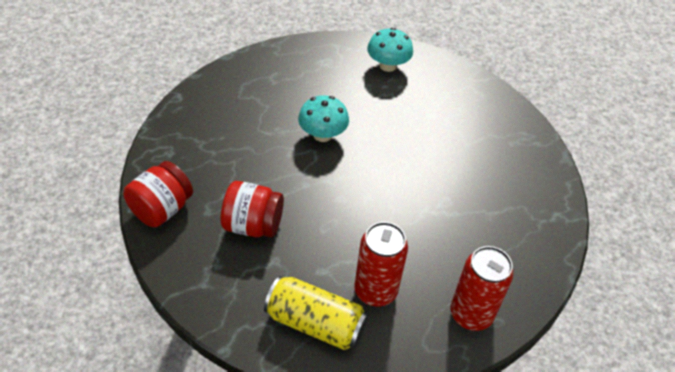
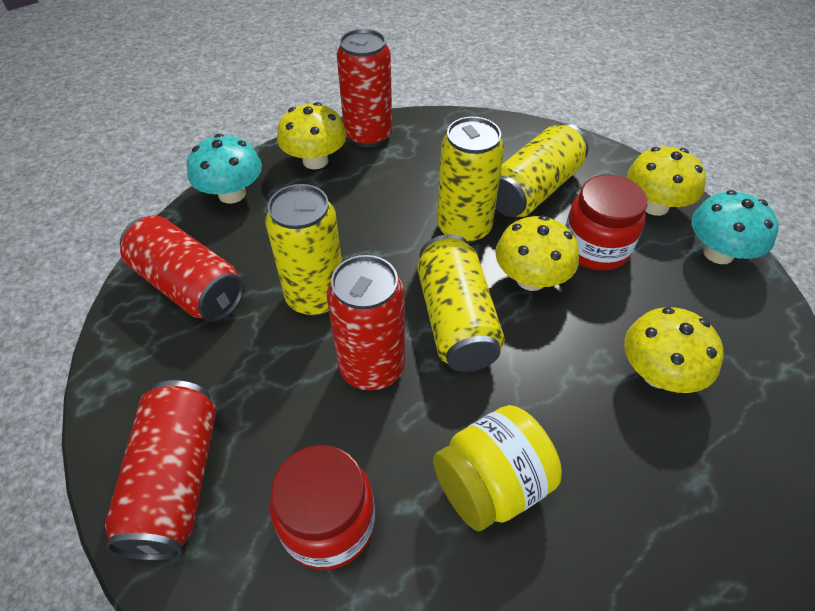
red can: [354,222,408,306] [451,246,514,331] = 2 -> [105,380,216,561] [120,216,244,322] [327,255,405,391] [337,29,392,147] = 4
yellow can: [264,276,368,350] = 1 -> [265,184,342,316] [418,234,505,372] [437,117,504,244] [495,123,589,217] = 4
yellow jar: none = 0 -> [433,405,562,531] = 1
yellow mushroom: none = 0 -> [277,102,347,169] [495,215,579,291] [624,307,724,393] [627,147,706,216] = 4

